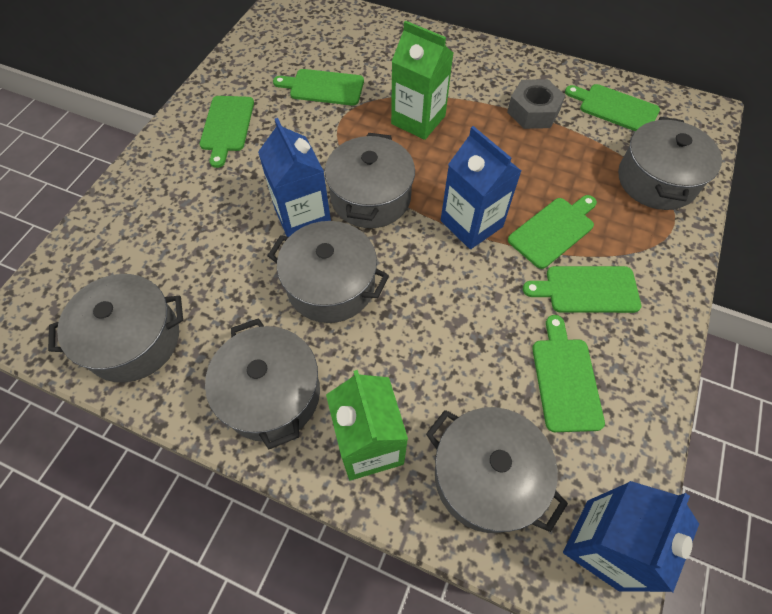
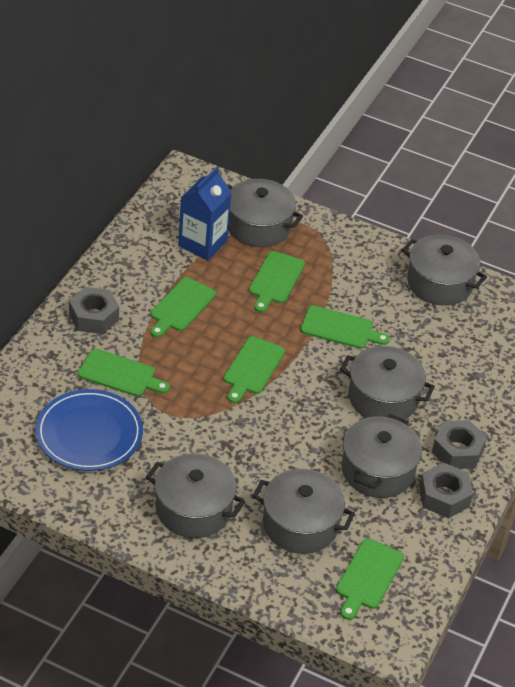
blue carton: [258,118,331,237] [441,126,521,249] [563,481,699,592] = 3 -> [178,166,232,260] = 1
blue plate: none = 0 -> [35,389,143,471] = 1
green carton: [326,370,408,481] [391,21,453,140] = 2 -> none = 0
grey nut: [507,79,565,129] = 1 -> [69,287,119,334] [419,462,473,518] [432,420,487,469] = 3

